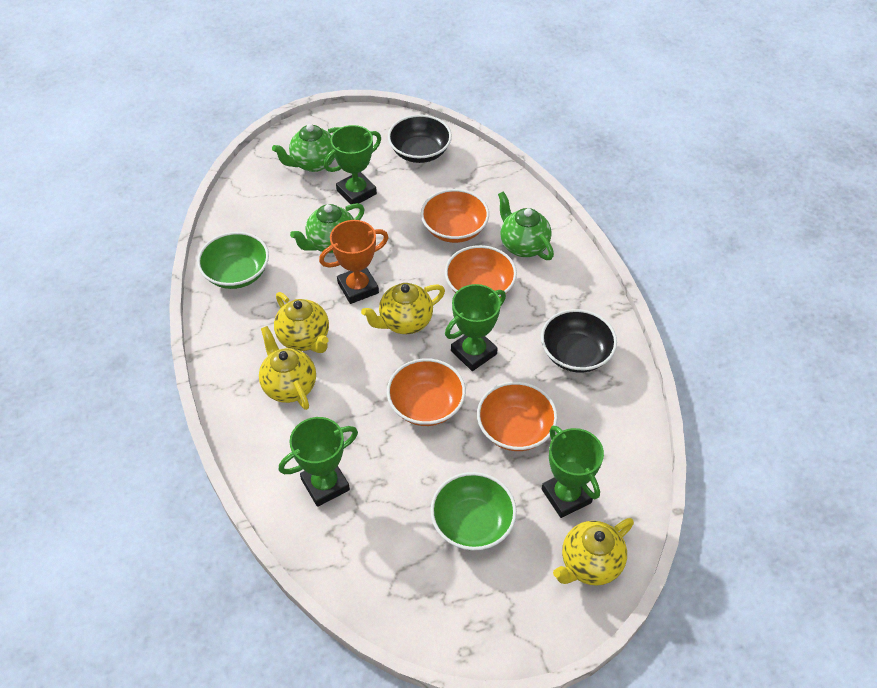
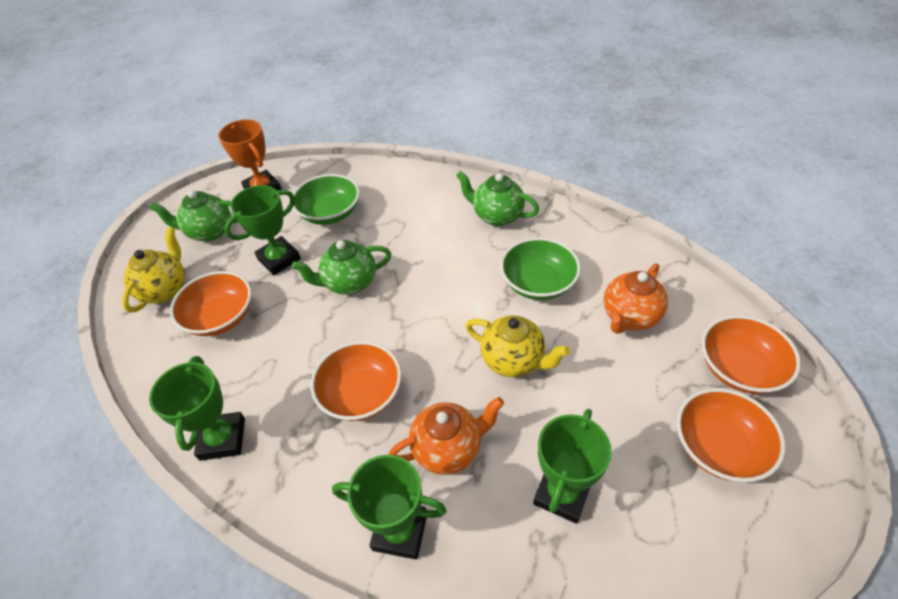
black bowl: [388,114,452,163] [541,309,617,373] = 2 -> none = 0
orange teapot: none = 0 -> [389,397,504,475] [604,263,668,334] = 2
yellow teapot: [259,326,316,410] [274,292,329,353] [361,283,445,334] [553,518,634,586] = 4 -> [122,227,185,313] [465,315,570,377] = 2

